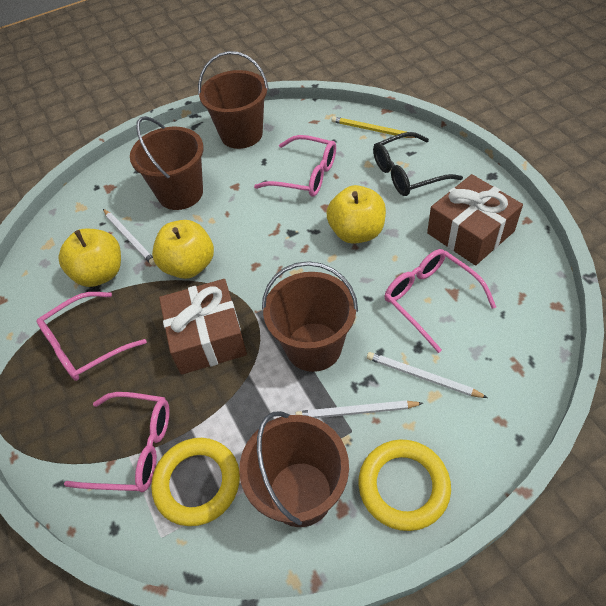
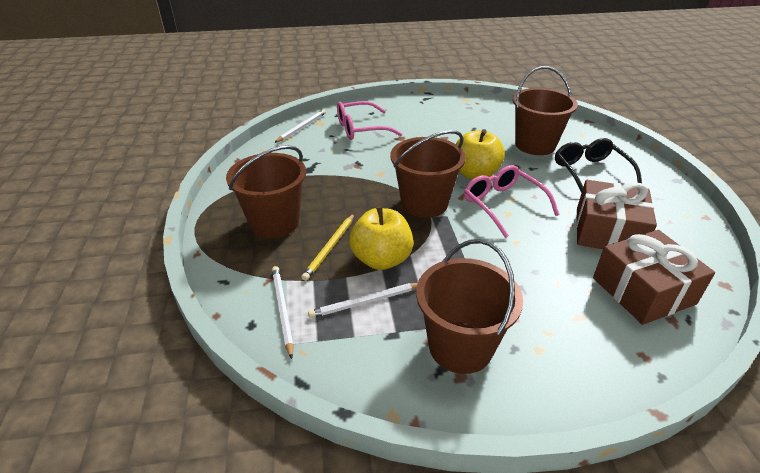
pink glasses: [36,292,147,381] [64,392,170,492] [254,135,336,197] [384,249,496,353] = 4 -> [337,101,402,140] [464,165,560,238] = 2
yellow apple: [59,229,121,287] [152,220,214,279] [326,185,386,244] = 3 -> [349,206,413,270] [456,129,505,179] = 2
yellow ring: [151,438,240,526] [358,440,451,531] = 2 -> none = 0

